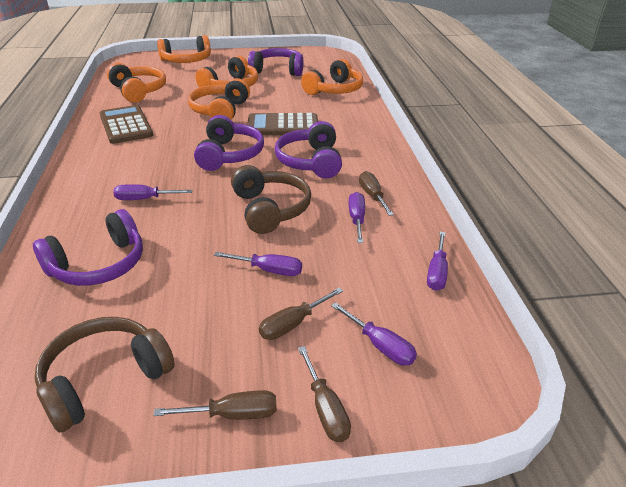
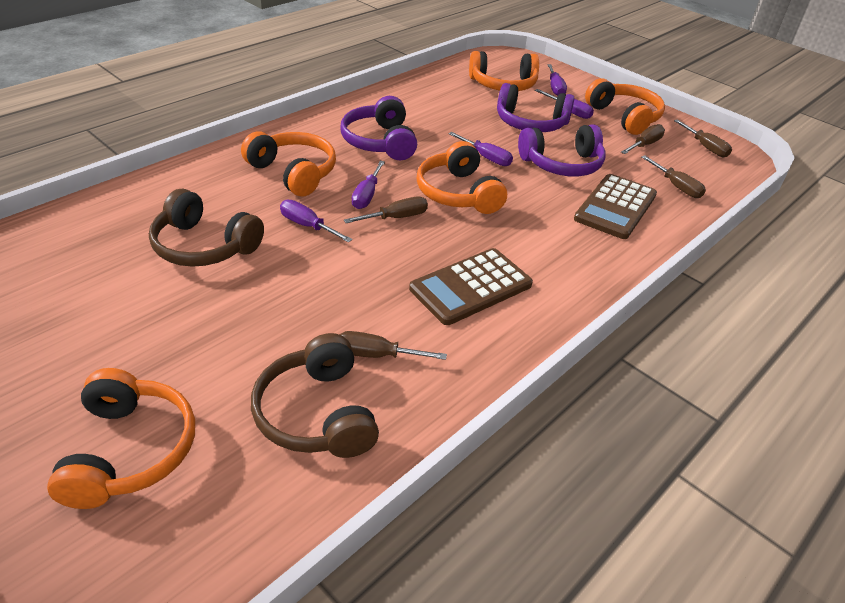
brown screwdriver: [153,390,277,420] [259,288,343,340] [298,346,351,442] [359,171,394,216] = 4 -> [339,331,447,360] [344,197,428,223] [621,124,665,154] [641,155,706,198] [674,119,732,157] = 5
purple headphones: [33,209,143,286] [194,115,264,171] [248,48,303,76] [275,121,342,178] = 4 -> [340,96,417,160] [497,83,575,132] [518,124,606,176] = 3

